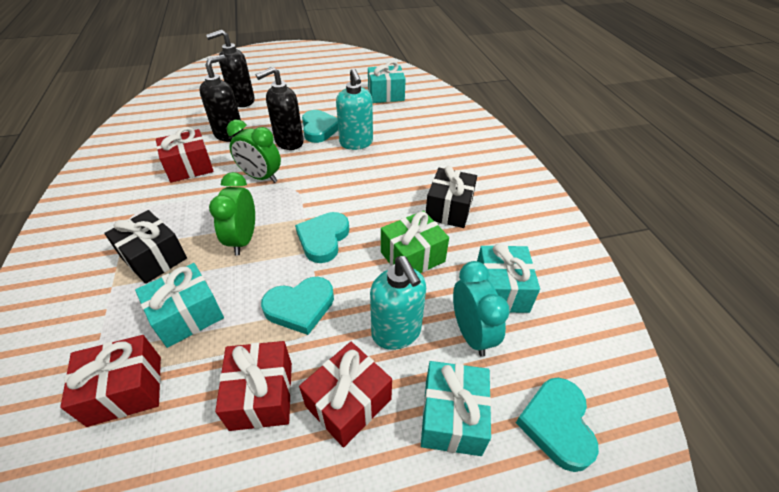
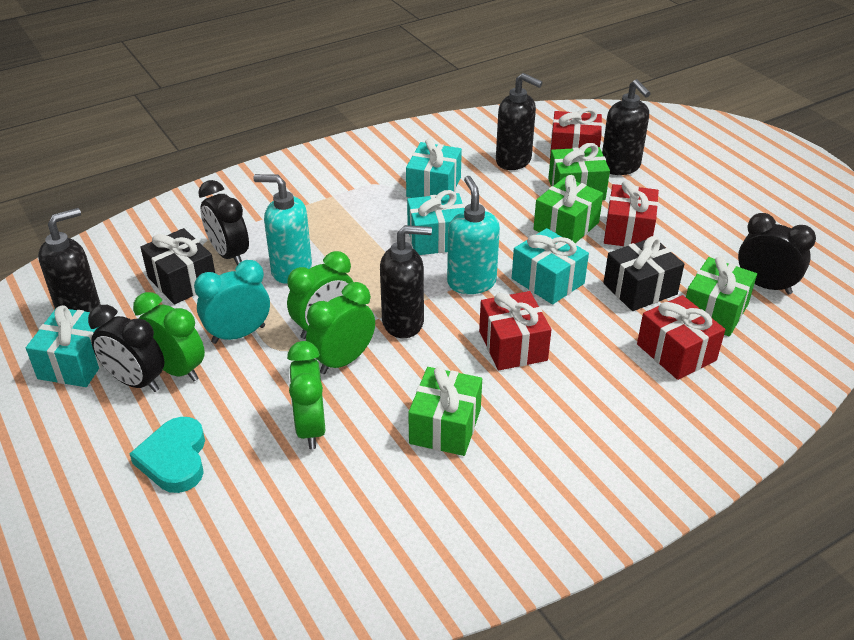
black clock: none = 0 -> [88,305,164,392] [198,180,249,265] [738,213,816,295] = 3
black soap dispenser: [199,55,243,142] [206,30,255,107] [256,67,304,150] = 3 -> [38,208,101,312] [380,225,432,338] [496,73,543,170] [602,79,651,175] = 4
green clock: [209,172,255,255] [227,120,281,183] = 2 -> [133,292,205,381] [287,251,353,339] [287,341,326,449] [306,282,375,374] = 4
green gift: [381,211,449,273] = 1 -> [408,366,482,456] [533,175,603,243] [548,143,610,200] [686,256,757,336] = 4
turquoise heart: [261,277,334,335] [295,212,349,263] [302,110,338,143] [516,378,599,472] = 4 -> [130,417,205,493] = 1

